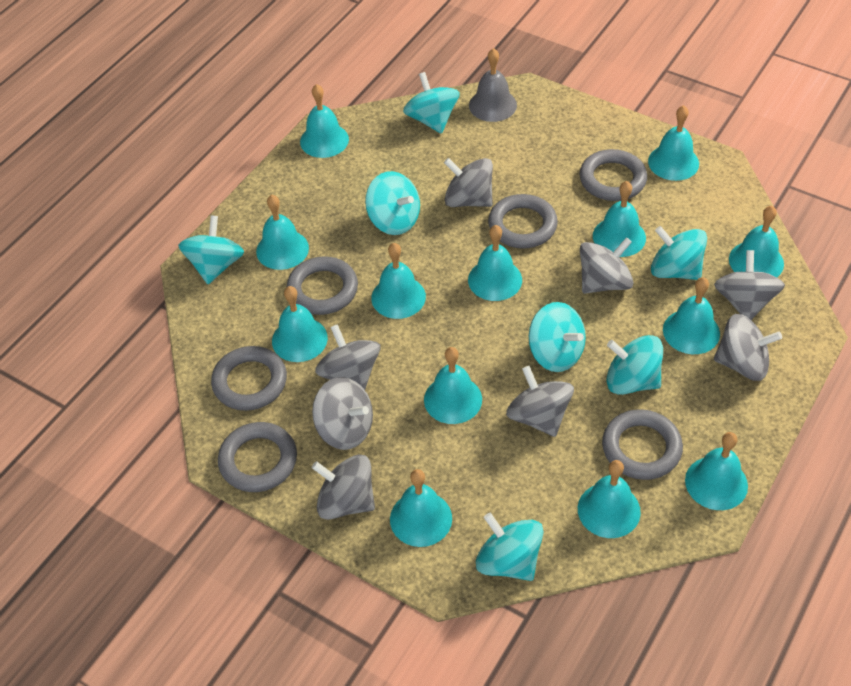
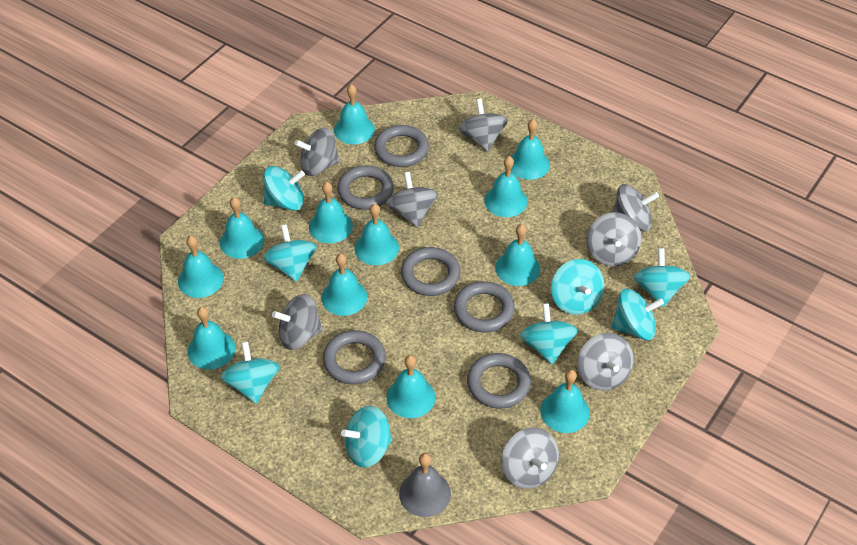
turquoise bell: [256,195,309,270] [272,286,328,362] [300,84,349,158] [371,243,426,319] [390,469,452,547] [424,347,482,424] [468,225,522,301] [578,460,641,538] [593,181,646,257] [648,105,699,181] [663,277,720,354] [685,432,748,510] [729,206,784,277] = 13 -> [178,236,224,298] [188,307,235,370] [220,197,264,259] [309,182,353,243] [321,253,367,316] [334,84,375,144] [355,204,399,265] [386,355,435,418] [484,156,528,217] [495,224,540,286] [511,119,550,180] [540,370,590,433] = 12
turquoise spinning top: [178,215,244,284] [365,171,420,235] [403,72,460,134] [476,513,544,581] [529,302,586,372] [606,335,663,395] [651,226,707,280] = 7 -> [221,342,280,404] [263,166,305,211] [263,224,317,282] [341,405,392,468] [520,303,578,364] [551,259,604,315] [611,289,664,340] [634,248,690,307] = 8

